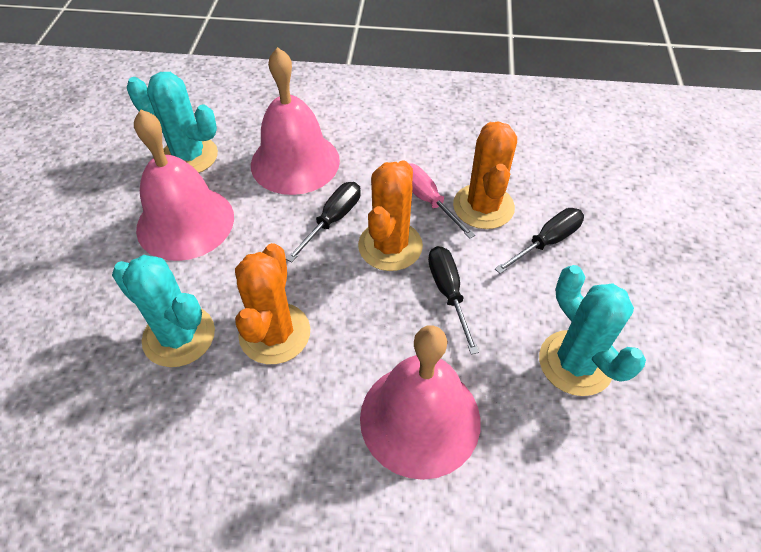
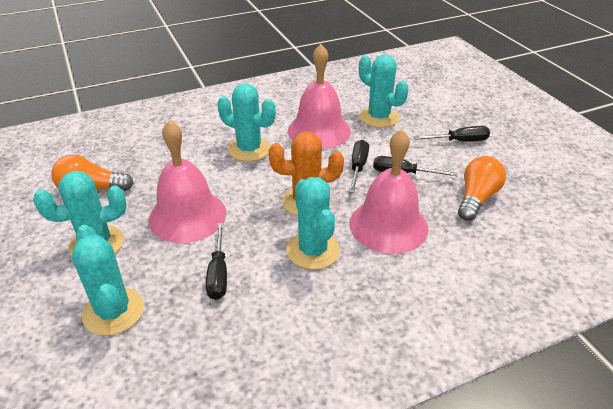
black screwdriver: [286,182,361,262] [428,246,479,354] [495,208,584,274] = 3 -> [206,223,227,300] [349,140,369,193] [373,156,458,176] [414,126,490,141] = 4
orange cactus: [235,243,310,364] [358,160,423,271] [453,121,517,229] = 3 -> [269,132,344,216] = 1
orange light bulb: none = 0 -> [51,154,134,191] [458,156,506,221] = 2
pink screwdriver: [409,164,475,239] = 1 -> none = 0
turquoise cactus: [112,255,215,367] [127,72,218,173] [539,265,646,396] = 3 -> [33,171,127,256] [72,225,144,336] [217,83,276,162] [286,177,340,270] [359,54,409,128] = 5

